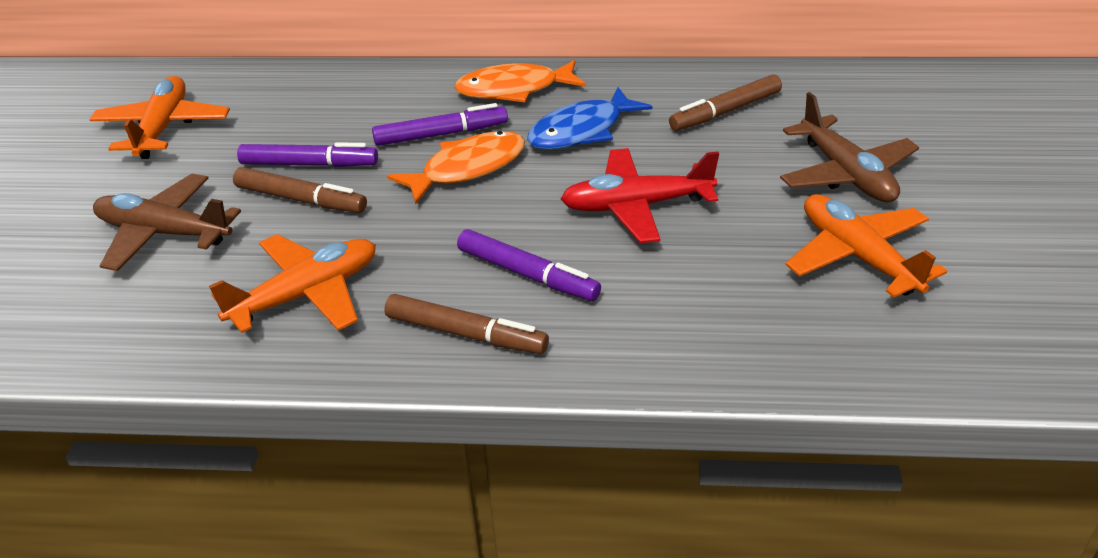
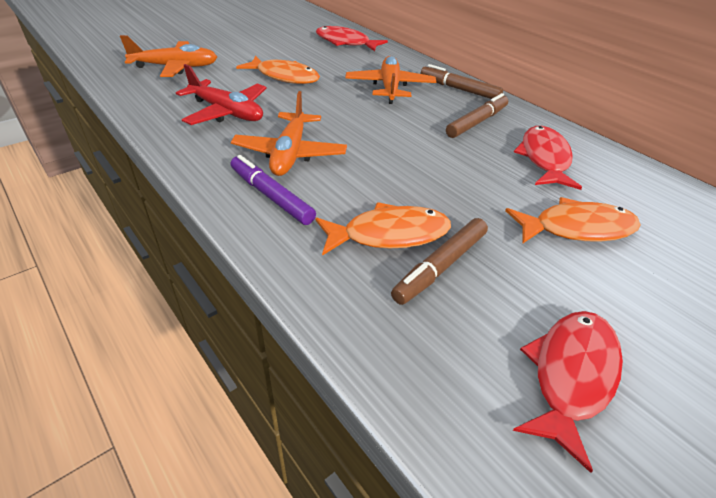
blue fish: [527,87,652,150] = 1 -> none = 0
brown plane: [93,174,241,271] [780,92,919,203] = 2 -> none = 0
orange fish: [387,131,525,204] [454,60,586,102] = 2 -> [236,56,320,84] [315,202,451,256] [505,197,641,244] = 3
purple marker: [237,142,378,167] [372,103,508,146] [457,229,601,301] = 3 -> [231,155,316,225] = 1
red fish: none = 0 -> [316,26,388,51] [513,311,623,473] [514,126,582,190] = 3

